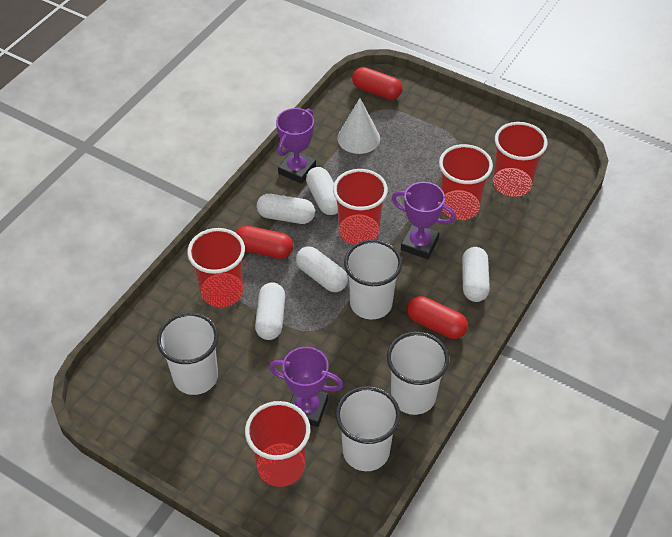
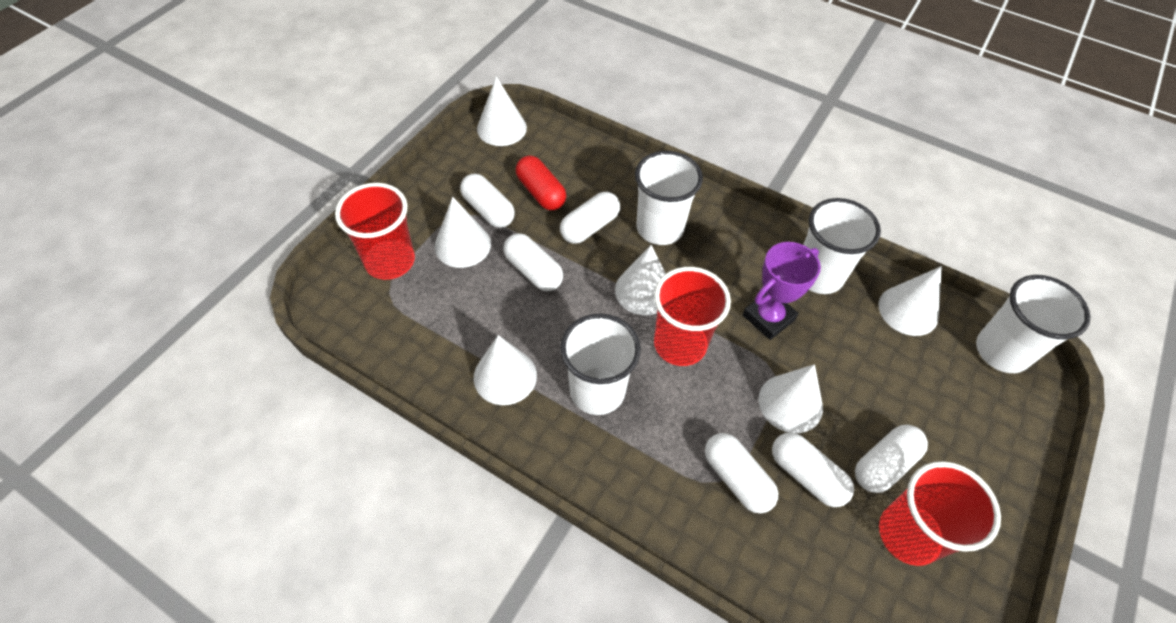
purple trophy: [269,347,343,427] [276,108,316,184] [391,182,456,259] = 3 -> [743,242,821,340] = 1
red capsule: [235,226,293,259] [352,67,402,100] [407,296,468,339] = 3 -> [516,156,566,210] = 1
red cup: [187,228,245,307] [245,401,310,487] [333,169,388,245] [439,144,493,220] [493,122,548,197] = 5 -> [335,183,415,280] [654,267,731,366] [879,461,1001,566] = 3
white capsule: [255,282,285,340] [257,194,315,224] [296,246,348,292] [306,167,338,215] [462,247,490,302] = 5 -> [460,173,515,228] [503,233,563,291] [560,192,620,244] [705,433,778,514] [772,432,854,507] [855,425,928,493] = 6
white cone: [337,98,380,154] = 1 -> [435,197,491,268] [474,335,537,405] [477,76,527,146] [615,245,666,315] [758,364,823,433] [878,266,942,336] = 6

